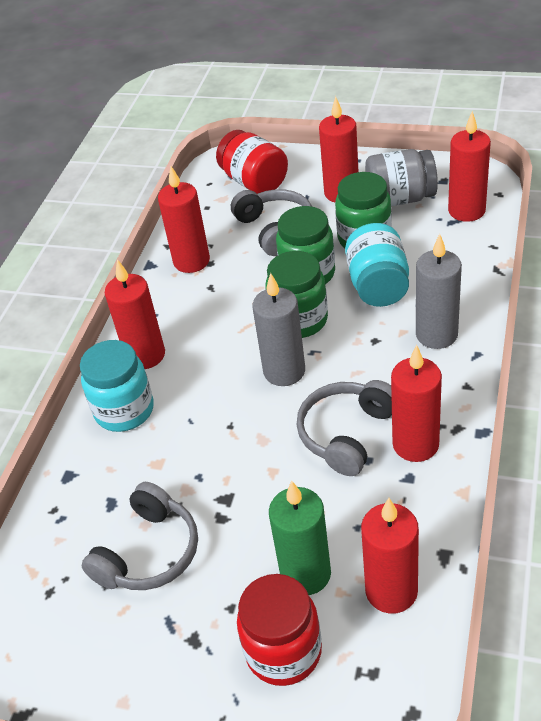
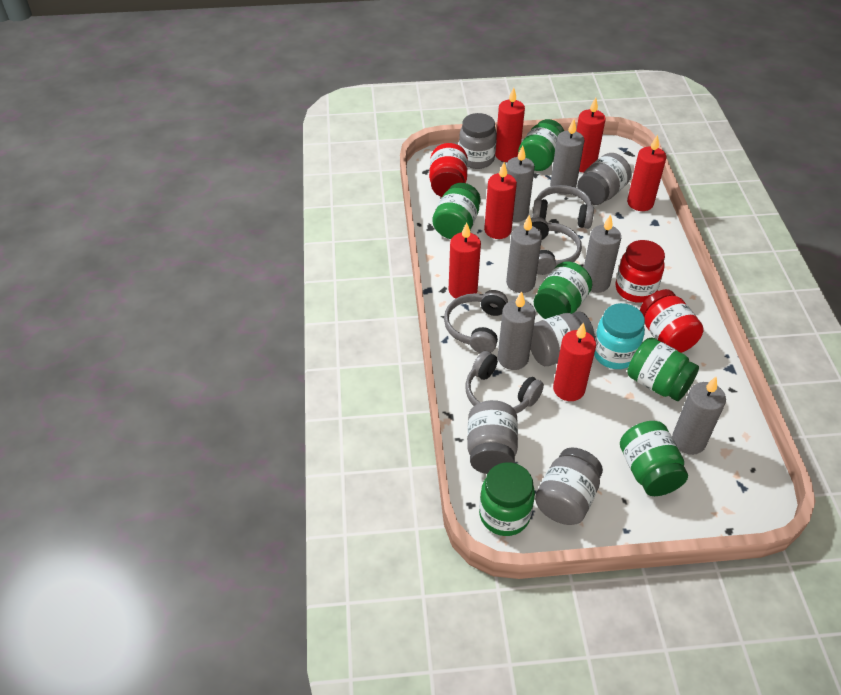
green candle: [269,481,331,595] = 1 -> none = 0
green jar: [265,251,328,338] [276,206,335,284] [335,172,392,248] = 3 -> [432,183,481,239] [479,462,535,536] [518,119,564,171] [534,261,592,319] [620,421,688,496] [627,337,699,401] = 6
grey candle: [252,273,305,386] [416,234,462,349] = 2 -> [498,291,536,370] [506,145,535,222] [506,215,542,293] [550,119,584,195] [584,215,621,293] [672,377,726,455] = 6
grey headphones: [82,482,198,590] [231,189,312,256] [297,380,392,476] = 3 -> [444,290,508,353] [465,351,544,414] [531,217,582,275] [532,185,594,229] = 4
grey jar: [365,149,438,206] = 1 -> [459,113,497,169] [467,400,518,474] [530,311,595,366] [535,447,603,525] [577,153,632,205] = 5
red jar: [216,130,288,194] [237,574,322,686] = 2 -> [429,143,468,197] [616,240,665,303] [640,289,704,353] = 3
turquoise jar: [80,340,154,432] [345,223,409,307] = 2 -> [594,303,645,369] = 1

